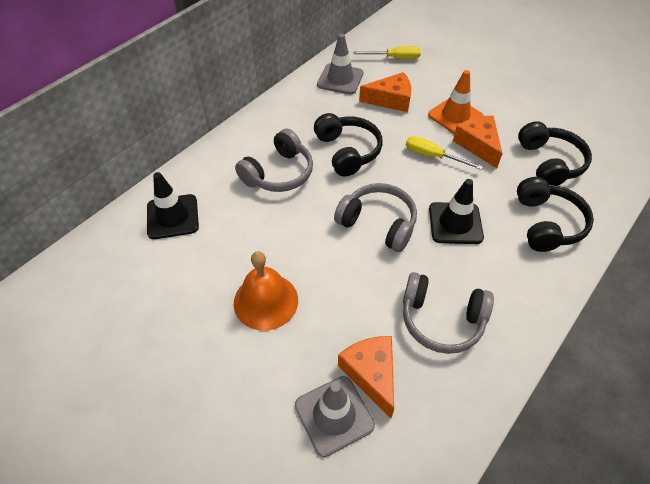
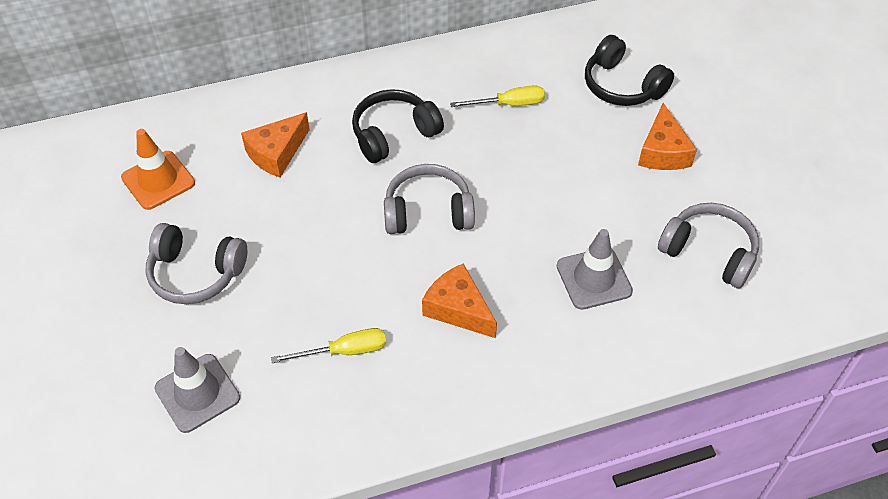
black headphones: [314,113,383,177] [517,177,594,252] [518,121,592,186] = 3 -> [352,89,444,163] [585,35,674,106] = 2
black traffic cone: [147,172,199,239] [429,179,484,244] = 2 -> none = 0
orange bell: [234,251,298,331] = 1 -> none = 0

